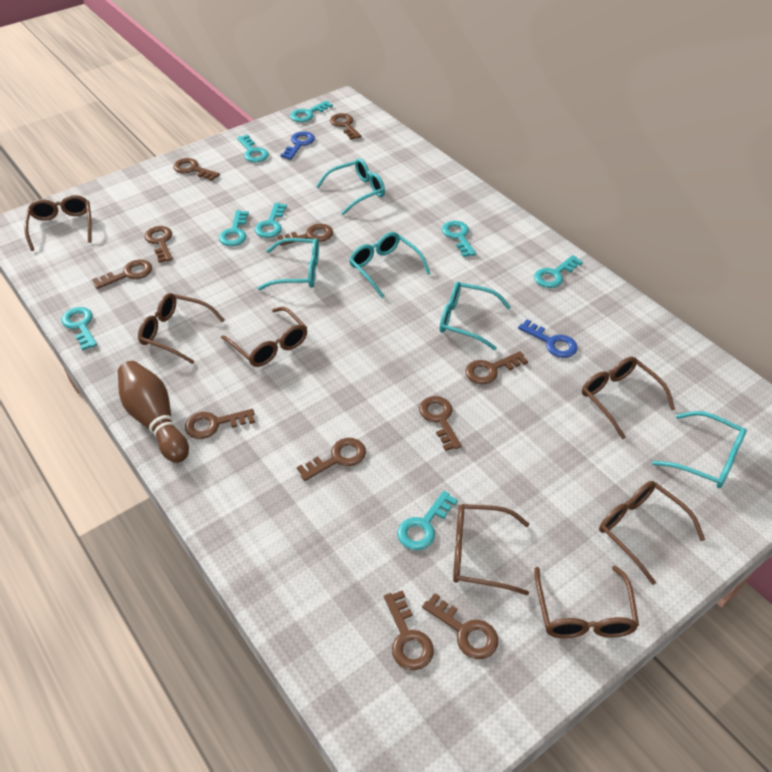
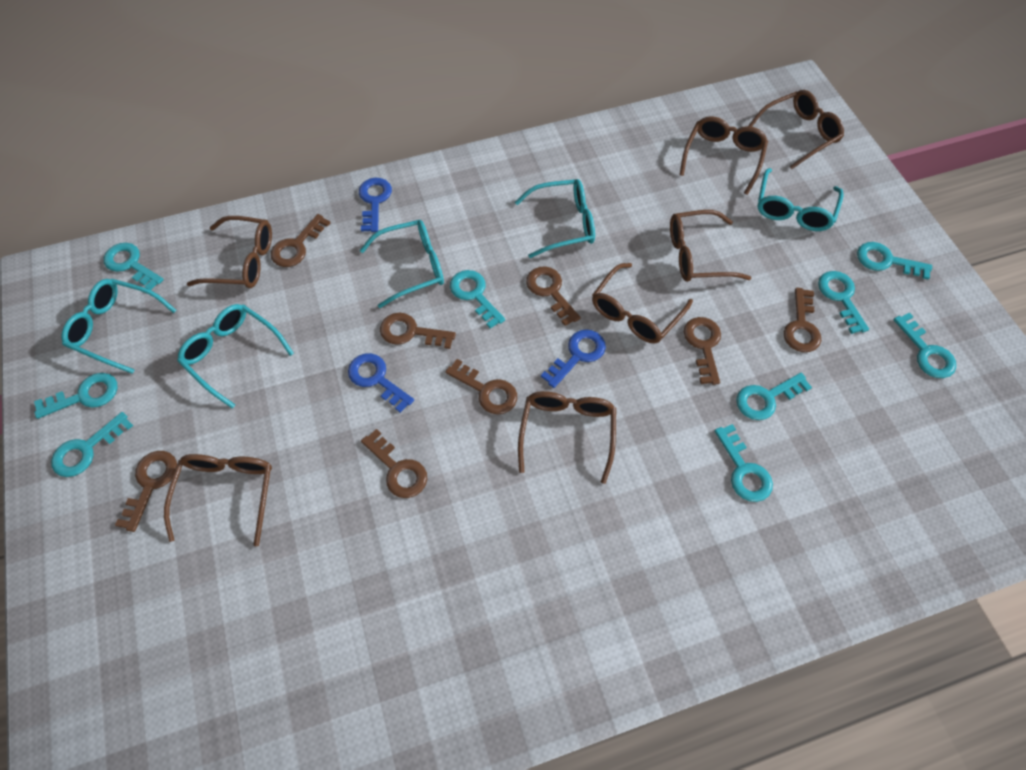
blue key: [281,131,315,160] [518,319,578,358] = 2 -> [348,353,414,413] [359,178,392,232] [541,329,606,388] = 3
brown bowling pin: [118,361,189,463] = 1 -> none = 0
brown key: [92,260,152,289] [145,226,173,263] [173,158,220,181] [185,409,255,439] [277,224,333,246] [297,438,366,481] [330,113,361,140] [384,590,434,670] [419,396,462,451] [422,593,498,659] [466,351,528,384] = 11 -> [115,451,177,532] [271,214,330,267] [361,429,427,498] [380,313,456,349] [445,359,517,414] [526,266,581,326] [684,317,721,385] [784,288,821,352] = 8
turquoise key: [62,307,97,350] [219,210,249,246] [237,134,269,162] [255,203,287,238] [290,101,333,122] [397,491,458,550] [442,221,476,257] [534,255,583,288] = 8 -> [34,373,118,419] [51,412,133,477] [104,243,164,290] [450,270,505,329] [715,424,773,502] [736,373,812,420] [818,271,869,334] [857,242,932,279] [893,312,956,378] = 9

